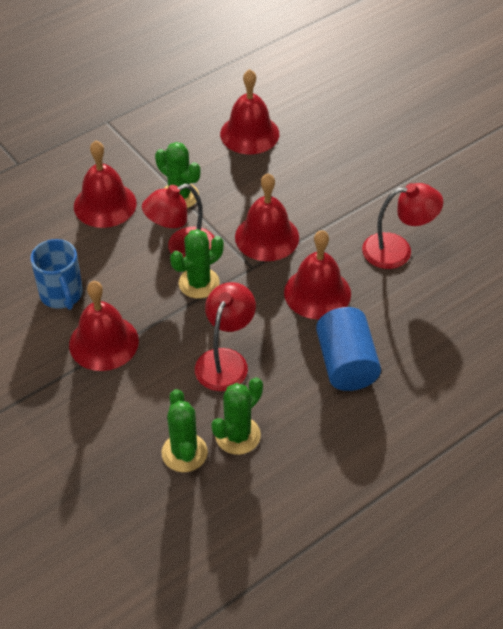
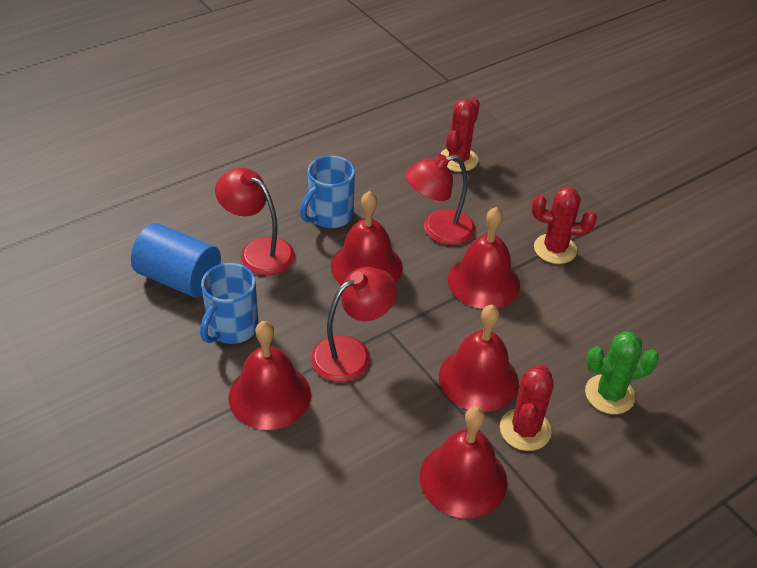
blue mug: [30,239,83,310] = 1 -> [200,263,259,344] [300,156,355,228] = 2
green cactus: [155,142,200,208] [162,389,208,472] [170,229,224,299] [211,377,263,455] = 4 -> [585,331,659,414] = 1
red cactus: none = 0 -> [440,97,480,172] [500,364,554,451] [532,187,597,264] = 3

